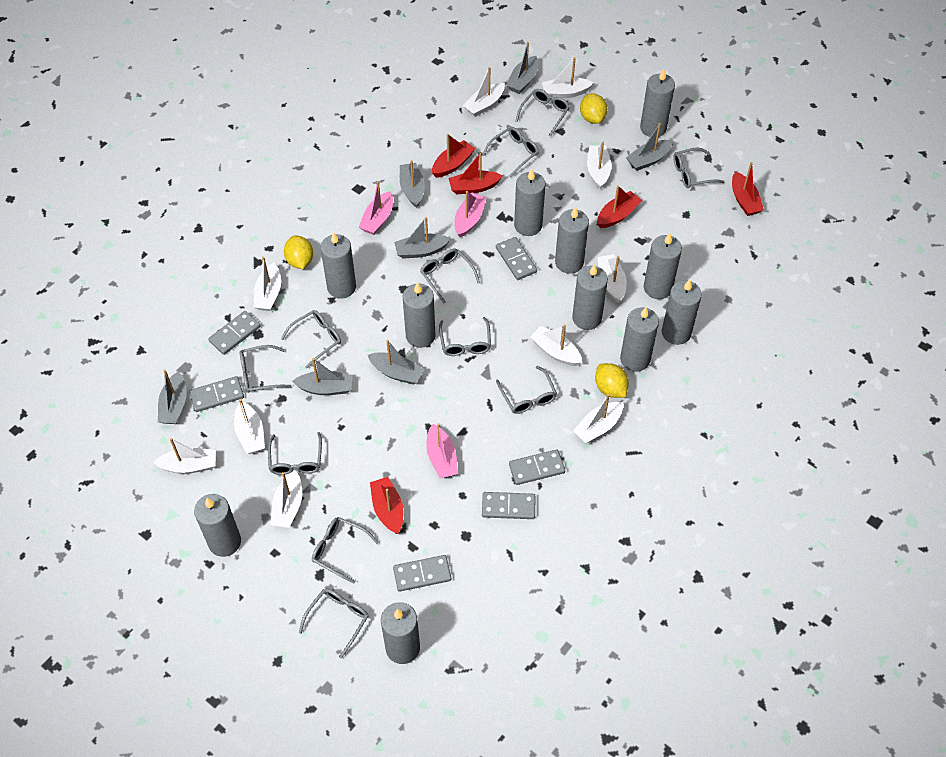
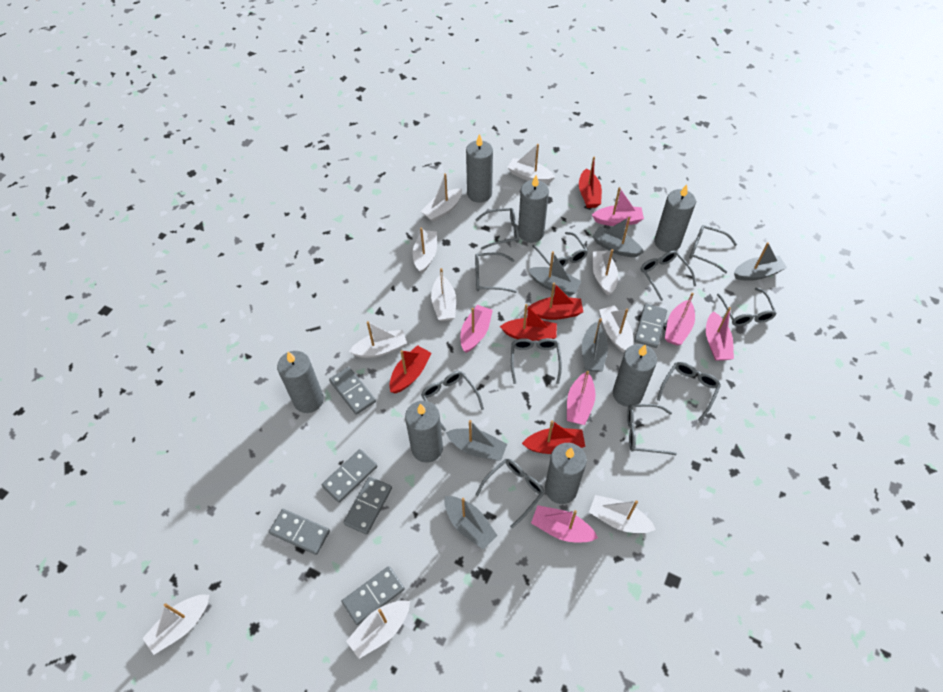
grey boat: [158,369,187,424] [292,358,353,395] [368,340,424,385] [394,217,450,259] [400,160,425,208] [507,42,538,94] [626,123,673,171] = 7 -> [445,496,498,549] [446,420,507,461] [528,251,582,296] [582,318,608,372] [592,217,644,257] [734,242,787,281] = 6
grey candle: [194,494,241,557] [320,232,356,299] [381,602,420,664] [403,282,436,348] [514,169,546,236] [555,206,589,274] [572,264,608,330] [620,307,659,372] [640,69,675,137] [644,233,682,299] [662,279,702,345] = 11 -> [277,351,324,413] [405,401,443,463] [466,134,493,203] [518,175,549,243] [545,443,587,504] [613,344,657,407] [654,184,696,252] = 7
pink boat: [359,181,393,235] [426,423,458,478] [455,191,487,237] = 3 -> [460,305,493,353] [531,505,598,542] [567,371,596,425] [592,187,644,226] [665,293,695,346] [706,307,734,361] = 6
yellow lemon: [284,235,313,269] [580,93,607,124] [595,363,629,398] = 3 -> none = 0

